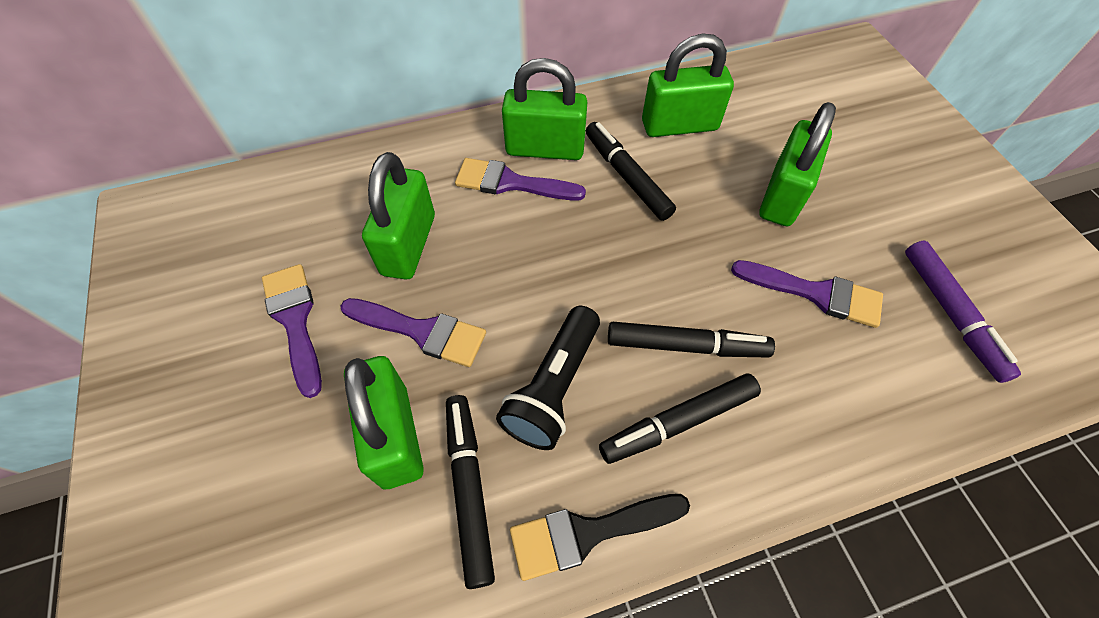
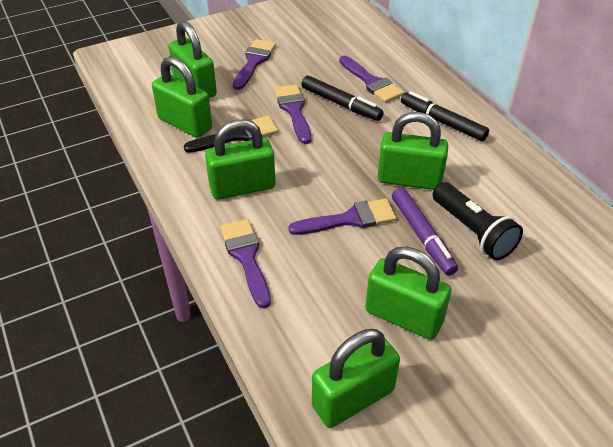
black marker: [446,395,495,589] [586,122,676,221] [599,373,761,464] [608,322,775,357] = 4 -> [301,76,384,121] [401,91,489,141] = 2
green padlock: [344,356,424,489] [362,152,435,280] [502,58,587,160] [642,34,734,137] [759,102,836,226] = 5 -> [152,56,212,138] [168,21,217,98] [205,119,275,200] [312,329,400,428] [365,247,451,340] [378,112,448,190] = 6
purple brush: [262,264,322,398] [340,298,486,367] [455,158,586,201] [731,260,883,328] = 4 -> [220,219,271,308] [233,39,276,90] [274,84,311,144] [289,198,396,235] [339,55,404,103] = 5

